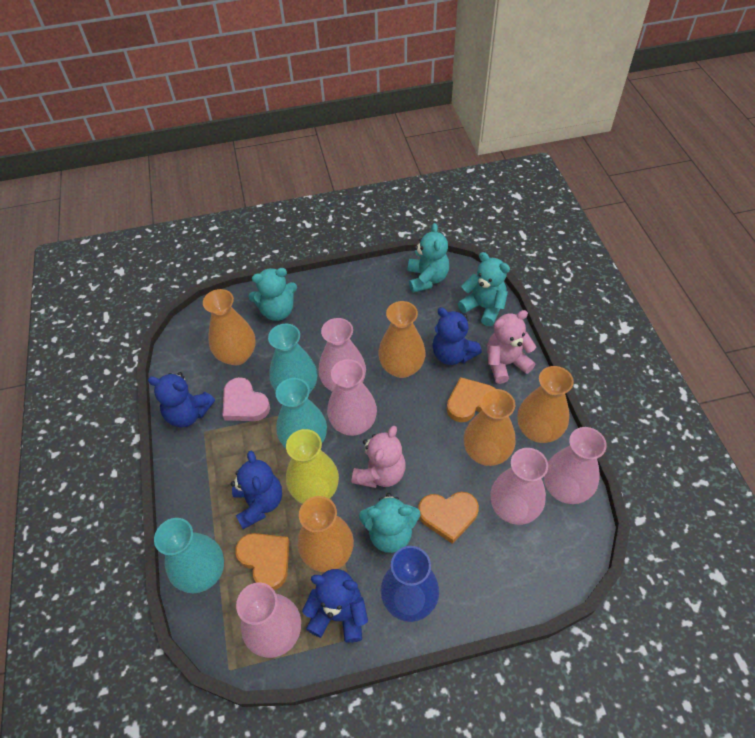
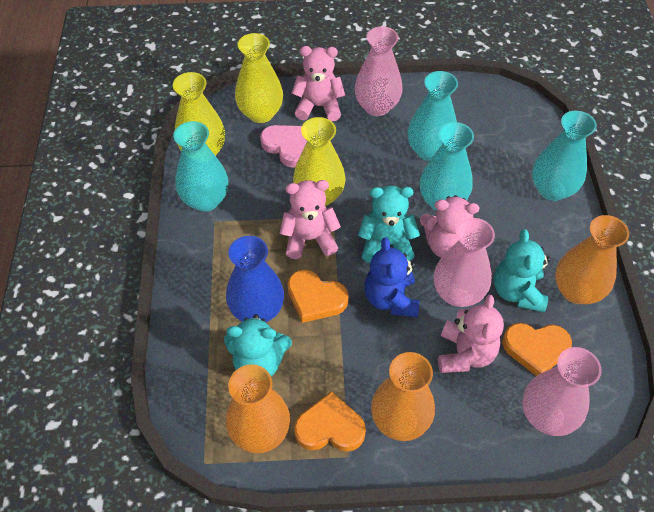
blue teddy bear: [148,372,215,428] [231,451,282,529] [302,569,368,643] [432,307,482,365] = 4 -> [364,238,420,317] = 1
orange vase: [203,289,255,366] [298,496,354,572] [378,301,425,378] [464,389,515,466] [517,366,574,443] = 5 -> [226,364,290,453] [371,352,435,441] [555,215,629,304] = 3
pink teddy bear: [352,426,406,488] [487,310,536,384] = 2 -> [280,180,341,259] [292,46,345,121] [420,195,479,258] [438,295,504,373] = 4
pink vase: [236,583,301,658] [318,318,366,392] [327,359,377,436] [490,448,548,525] [544,427,607,504] = 5 -> [354,26,403,116] [434,218,495,307] [522,347,602,436] = 3
turquoise teddy bear: [248,268,297,321] [359,493,420,553] [408,223,449,293] [458,252,510,326] = 4 -> [224,314,292,376] [358,185,420,263] [494,229,551,312] = 3
turquoise vase: [154,518,224,594] [268,324,317,392] [275,378,327,448] = 3 -> [173,121,228,212] [407,71,458,161] [420,122,474,211] [532,111,597,201] = 4
yellow vase: [286,429,339,504] = 1 -> [173,72,225,156] [235,33,283,123] [293,117,346,206] = 3

